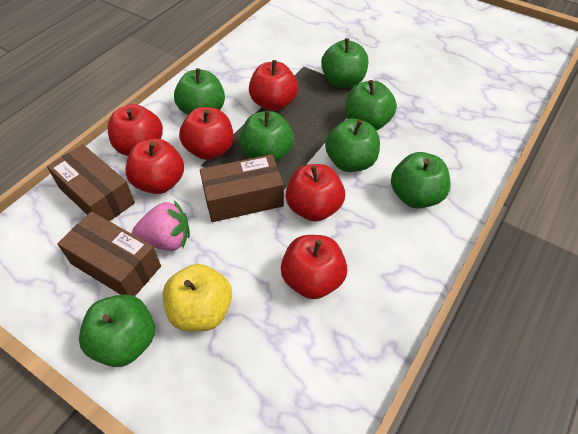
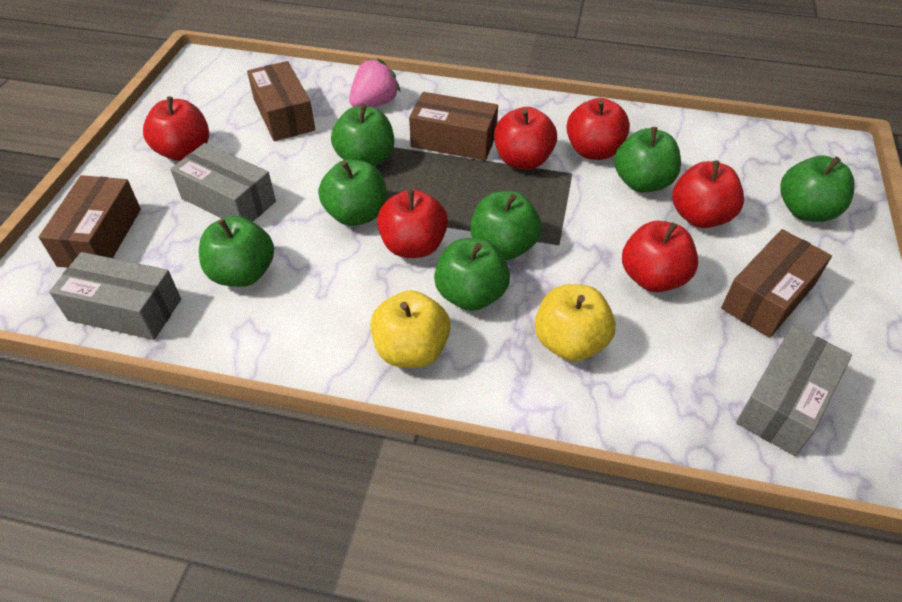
brown box: [47,144,135,221] [57,211,161,296] [200,154,284,222] = 3 -> [39,175,141,268] [247,61,315,141] [409,92,498,161] [721,229,832,338] = 4
grey box: none = 0 -> [49,252,181,340] [170,143,276,222] [736,326,852,456] = 3
yellow apple: [163,264,232,332] = 1 -> [370,290,451,368] [535,284,616,361] = 2

